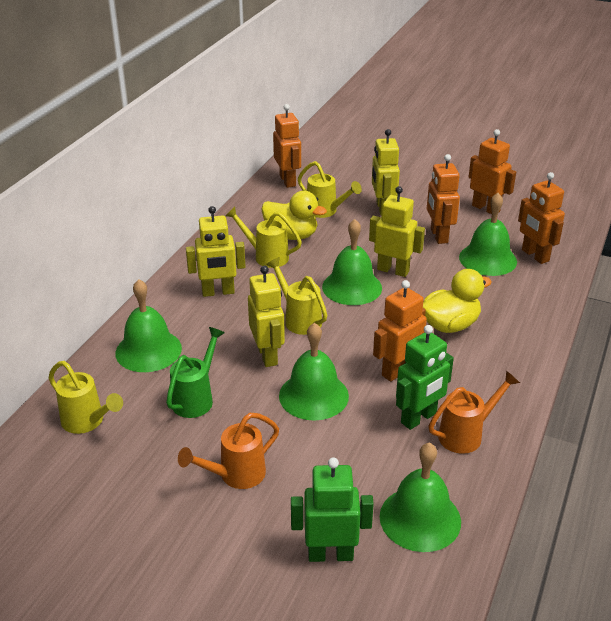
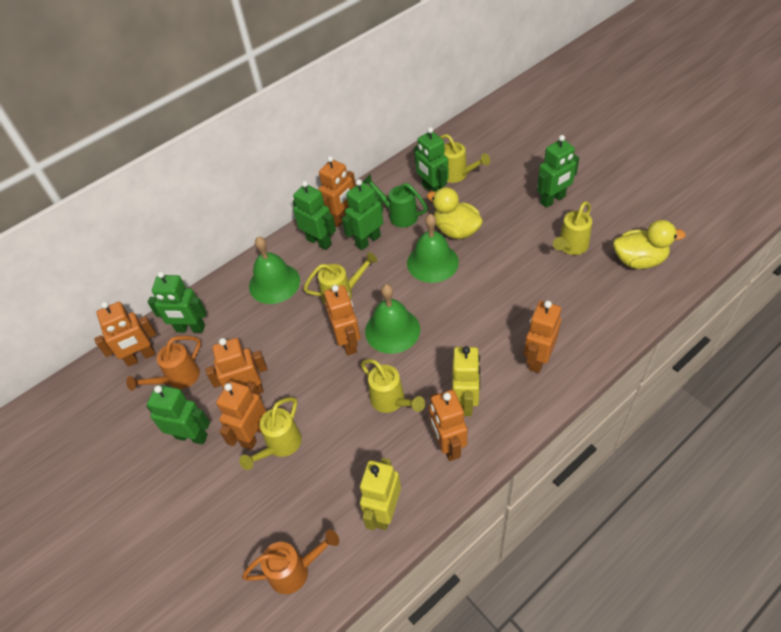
green bell: [116,279,182,372] [279,322,349,421] [322,219,382,305] [380,442,461,552] [459,193,517,276] = 5 -> [249,236,300,304] [365,284,420,354] [407,214,459,283] = 3
green robot: [291,457,374,562] [396,325,454,430] = 2 -> [146,385,210,445] [148,271,207,333] [293,181,336,250] [342,179,383,250] [414,127,449,192] [537,135,579,208] = 6
orange robot: [273,104,301,188] [373,280,427,382] [427,154,460,244] [468,129,516,214] [518,172,565,264] = 5 -> [94,301,157,367] [205,338,267,394] [216,381,267,450] [318,156,356,227] [324,285,360,356] [429,390,467,461] [524,301,561,373] = 7
yellow robot: [186,206,245,297] [248,266,285,367] [369,186,425,277] [372,129,400,216] = 4 -> [360,458,401,530] [452,346,480,416] = 2
yellow watering can: [49,361,123,434] [226,207,302,268] [266,257,327,335] [298,161,362,218] = 4 -> [239,397,302,470] [304,252,378,304] [361,359,425,413] [440,134,490,183] [553,201,592,255] = 5

